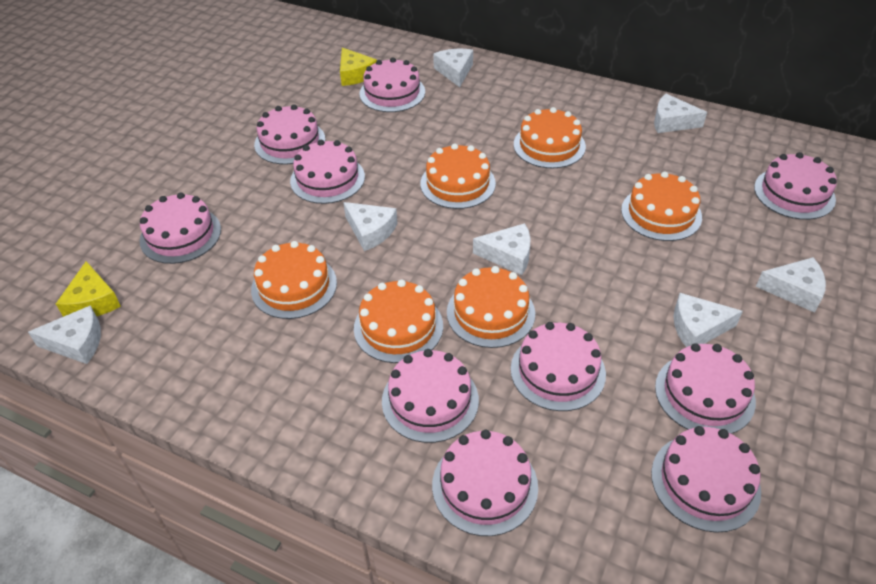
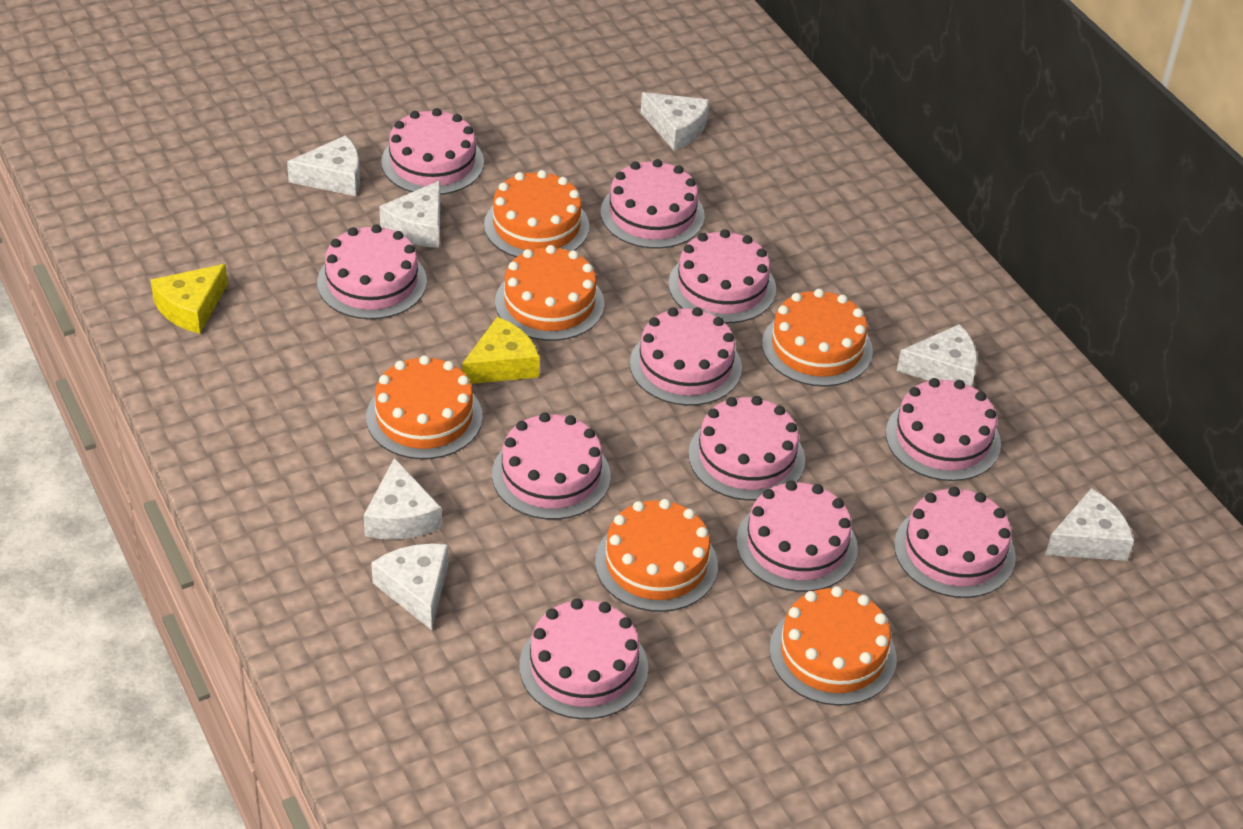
pink cake: [139,192,221,264] [254,104,325,164] [290,140,365,204] [359,58,425,112] [382,349,479,443] [432,430,538,536] [511,322,606,411] [651,426,761,533] [655,343,756,434] [754,152,837,220] = 10 -> [317,224,427,319] [381,108,484,195] [492,412,611,520] [519,598,648,719] [601,159,705,249] [630,307,742,406] [668,229,776,323] [688,396,805,501] [736,480,858,592] [886,378,1001,481] [894,486,1016,598] = 11

